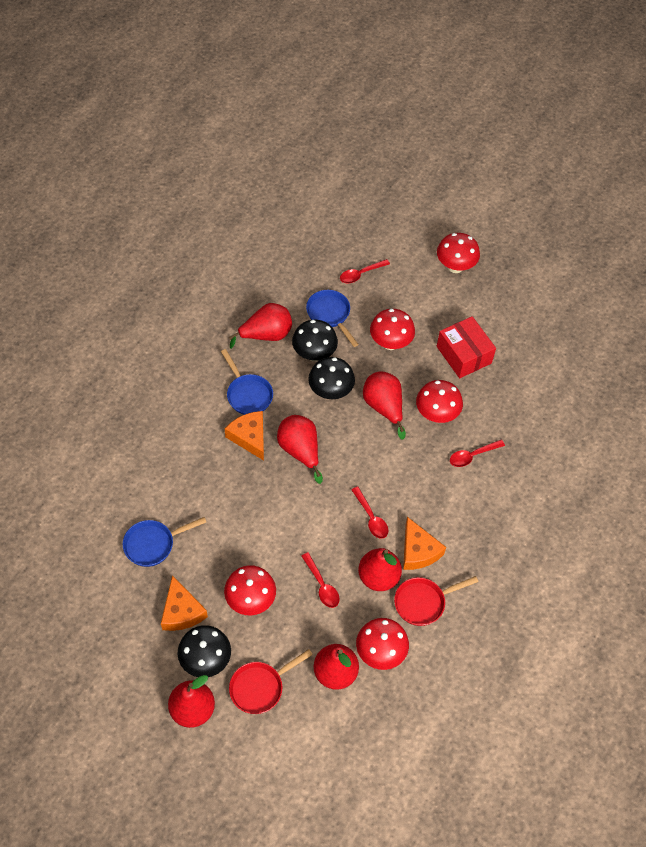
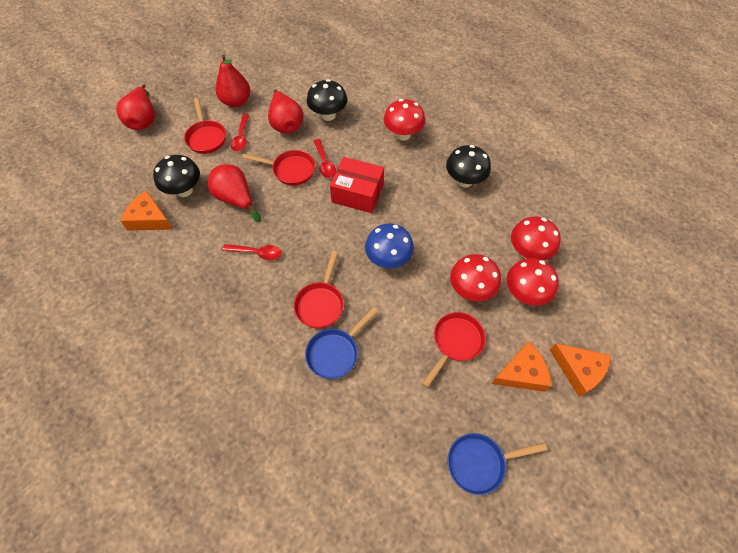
blue mushroom: none = 0 -> [365,224,414,268] = 1
blue pan: [123,517,206,567] [221,349,273,415] [306,290,359,347] = 3 -> [305,307,378,379] [447,433,547,495] = 2
red mushroom: [224,565,276,615] [356,618,409,670] [370,309,415,350] [416,380,463,423] [437,233,480,273] = 5 -> [384,99,425,141] [450,254,501,301] [506,258,559,306] [511,216,561,260] = 4
red pan: [229,649,313,714] [394,576,478,626] = 2 -> [184,98,226,154] [242,150,315,186] [294,250,344,329] [422,312,486,388] = 4
red pear: [168,675,215,728] [229,303,292,349] [277,415,323,484] [314,644,359,690] [358,548,402,591] [363,371,406,439] = 6 -> [116,84,155,130] [208,164,261,222] [215,54,250,107] [268,89,303,134] = 4
red spoon: [301,552,340,608] [340,259,390,284] [351,486,389,539] [450,440,505,467] = 4 -> [223,244,282,260] [231,114,249,152] [314,139,336,178] = 3

